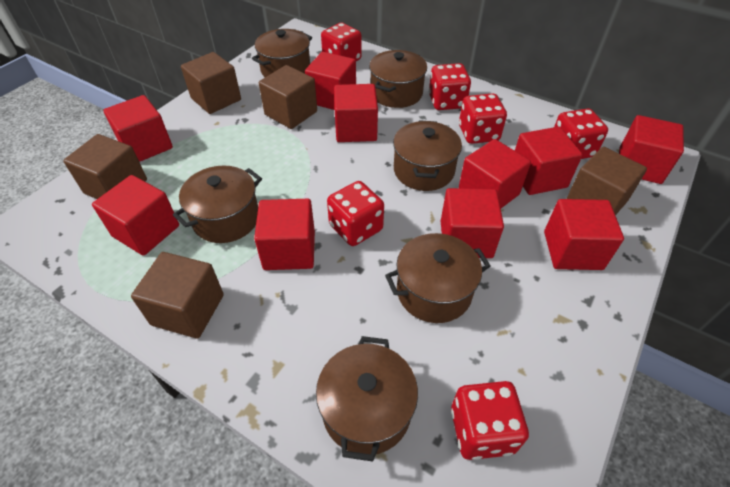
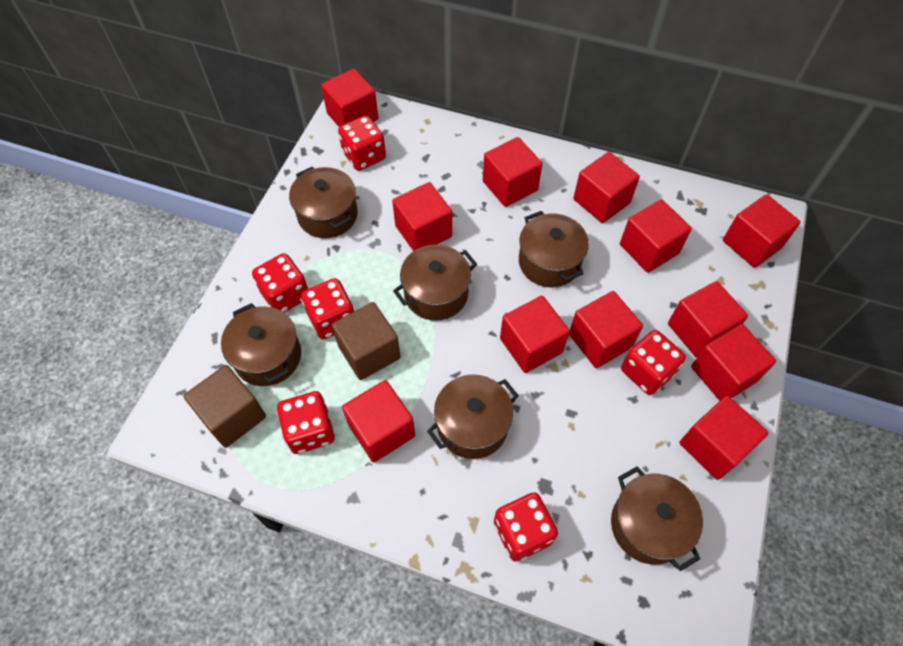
brown cube: [63,134,147,199] [131,252,224,339] [181,52,241,114] [259,65,317,129] [566,147,647,215] = 5 -> [183,365,266,448] [332,302,401,380] = 2
red cube: [92,175,179,256] [104,95,173,162] [254,199,315,270] [305,52,356,110] [334,84,378,142] [441,188,504,258] [459,139,531,208] [515,127,583,195] [544,199,624,270] [619,115,684,184] = 10 -> [321,69,378,127] [342,380,415,463] [392,182,452,251] [483,137,542,207] [500,296,570,373] [569,291,643,368] [574,152,640,223] [620,199,692,273] [668,281,748,358] [679,396,768,480] [691,324,776,401] [723,194,801,268] = 12

